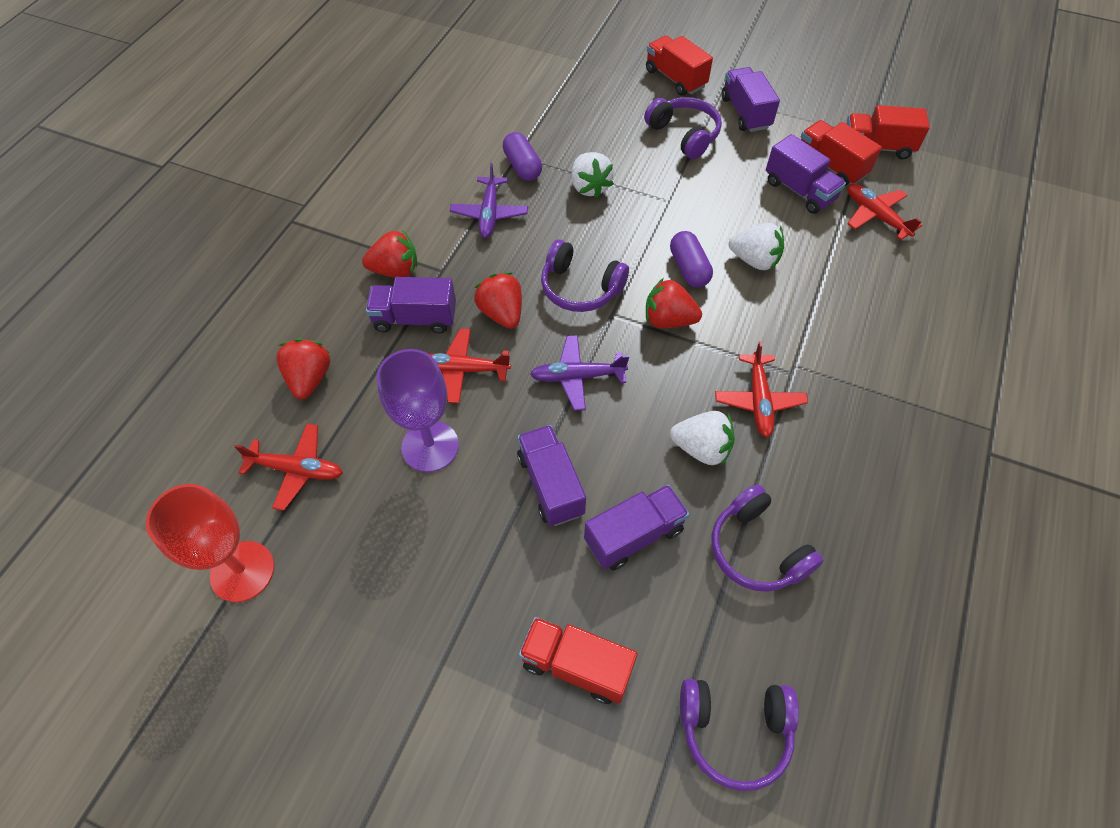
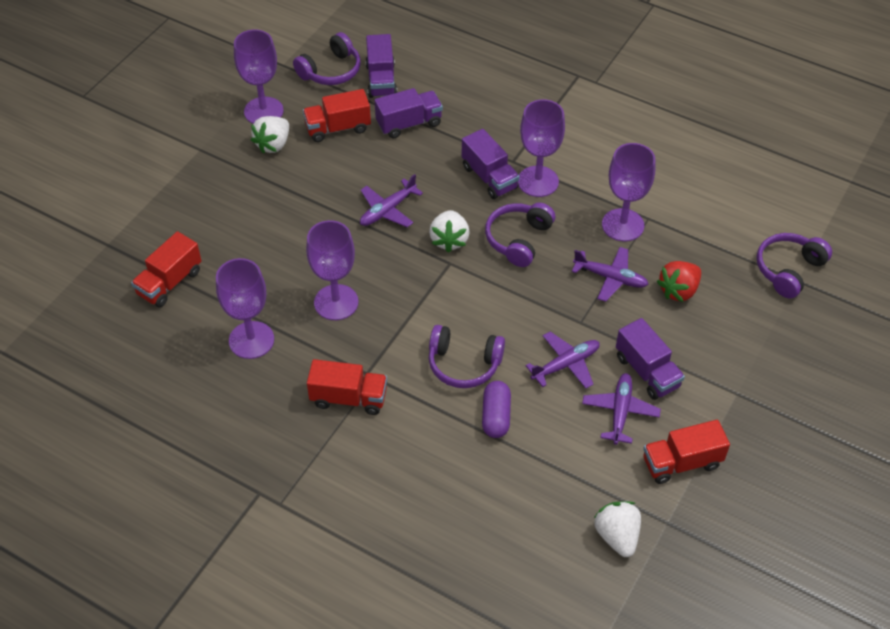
purple capsule: [503,132,542,181] [670,231,713,287] = 2 -> [482,381,511,438] = 1
purple goblet: [376,349,459,472] = 1 -> [216,258,274,359] [234,30,284,124] [306,220,359,320] [518,99,565,197] [602,143,655,241] = 5
purple plane: [450,163,528,238] [530,335,629,411] = 2 -> [360,174,423,227] [526,332,600,389] [572,247,648,302] [582,373,661,445] = 4
purple truck: [366,277,456,334] [517,425,586,526] [584,485,689,570] [722,67,780,132] [766,134,846,214] = 5 -> [366,34,397,98] [375,88,443,138] [462,129,519,199] [616,318,685,400] = 4
red goblet: [146,484,274,602] = 1 -> none = 0
red plane: [234,424,343,511] [429,329,511,403] [715,341,808,437] [847,184,922,240] = 4 -> none = 0
red strawberry: [276,339,331,399] [362,230,417,278] [474,272,522,329] [646,278,702,328] = 4 -> [657,261,701,302] = 1

